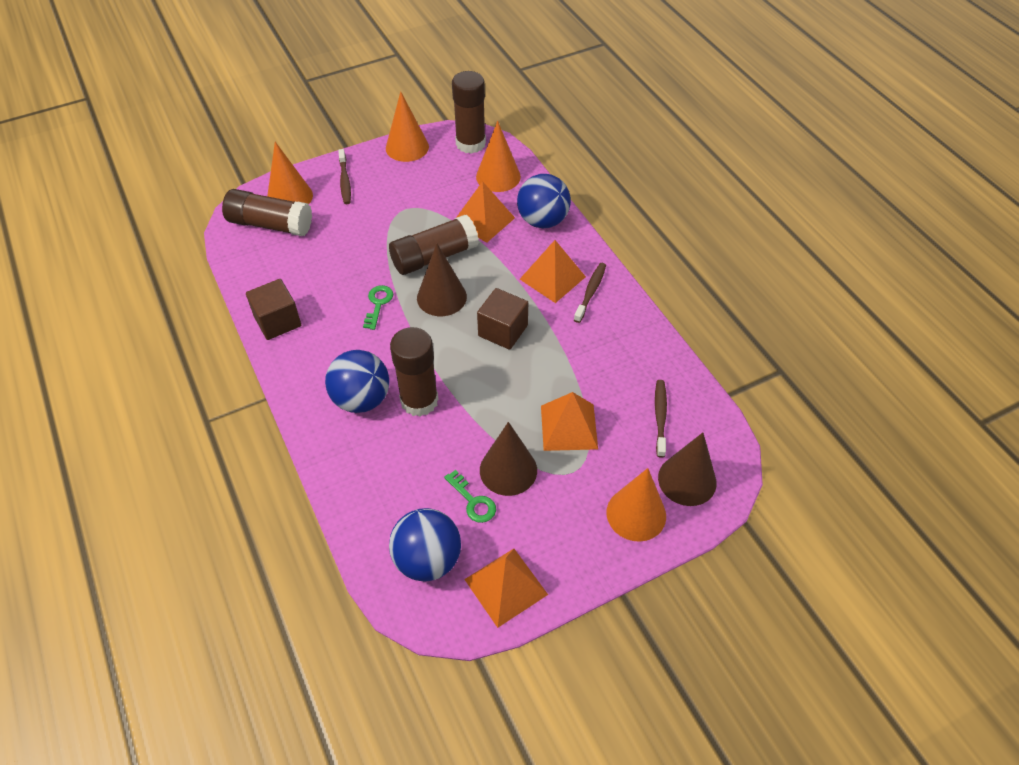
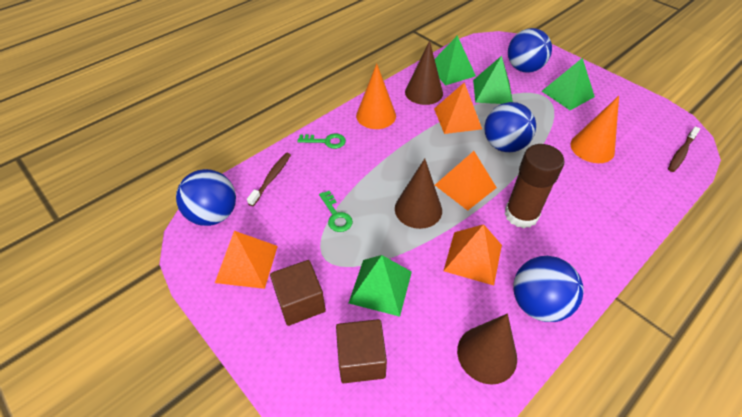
blue ball: [325,350,389,413] [389,508,461,581] [517,174,571,228] = 3 -> [176,169,236,226] [484,102,536,152] [508,28,552,73] [513,256,584,322] = 4
brown glue stick: [222,189,312,236] [389,215,479,275] [390,327,438,417] [452,71,486,154] = 4 -> [505,144,564,228] = 1
brown toothbrush: [338,149,351,204] [574,263,606,323] [655,380,667,458] = 3 -> [247,153,291,206] [668,127,700,172] = 2
green pyramid: none = 0 -> [349,255,412,317] [435,36,476,85] [473,56,513,104] [542,58,595,110] = 4
orange cone: [267,142,313,204] [386,91,429,162] [476,121,521,192] [606,468,666,542] = 4 -> [356,64,396,129] [570,96,619,163] = 2

